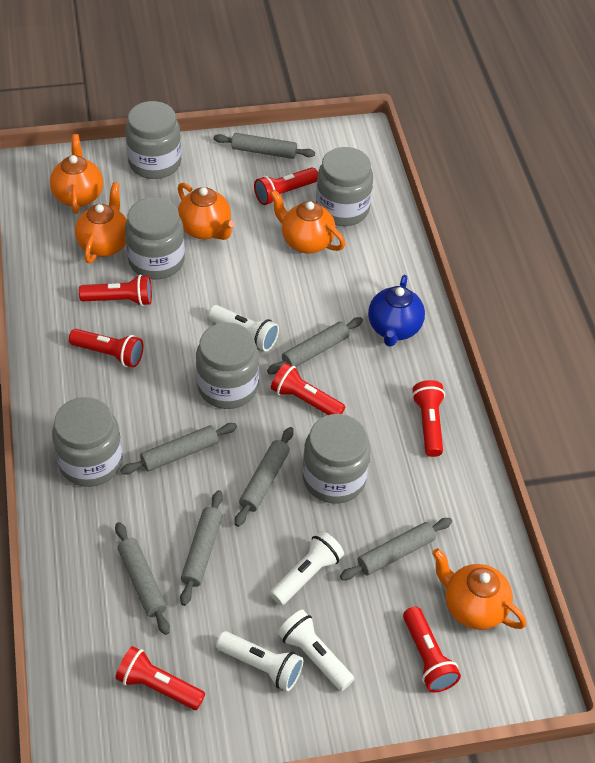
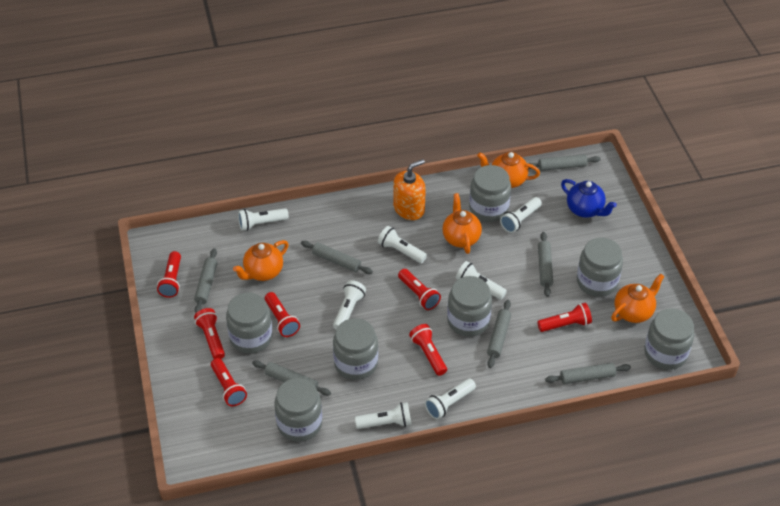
grey jar: [52,397,123,487] [125,101,181,179] [125,198,185,279] [196,322,259,409] [303,414,371,504] [316,147,373,226] = 6 -> [226,293,273,353] [274,378,322,442] [333,318,378,380] [447,276,492,337] [469,165,511,222] [577,237,623,297] [644,308,694,370] = 7
orange soap dispenser: none = 0 -> [393,159,426,220] = 1
orange teapot: [50,134,103,214] [75,182,127,263] [178,183,235,240] [270,190,345,254] [432,548,526,630] = 5 -> [233,240,288,281] [442,193,482,254] [477,152,540,188] [611,274,664,323] = 4
white flashlight: [208,305,279,351] [216,631,303,691] [270,531,344,605] [278,610,354,691] = 4 -> [238,208,289,231] [333,280,366,329] [355,402,412,429] [378,226,427,263] [425,379,476,419] [456,261,507,300] [500,197,542,233] = 7

